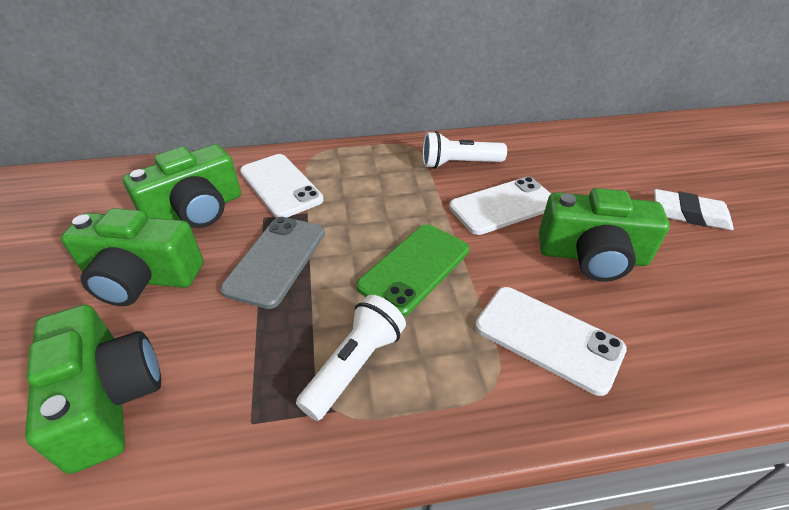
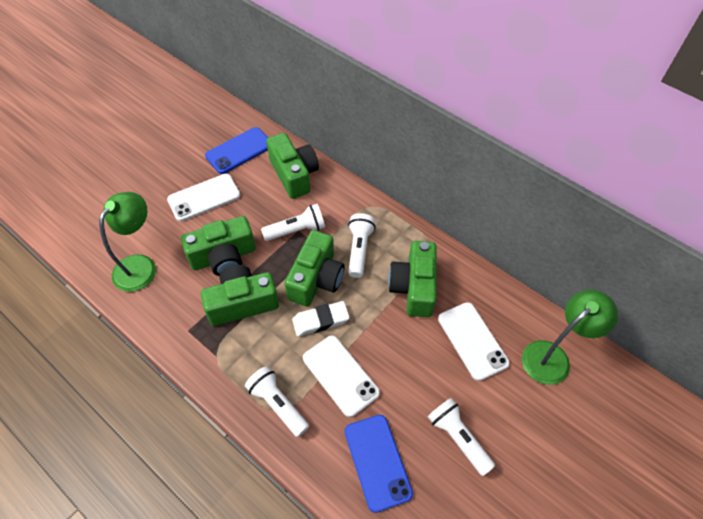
blue phone: none = 0 -> [205,127,268,174] [345,415,413,513] = 2
green camera: [25,305,161,474] [61,208,203,306] [123,144,241,228] [539,188,670,282] = 4 -> [181,216,256,276] [201,265,279,326] [266,133,319,199] [284,230,345,306] [388,241,437,317] = 5
green lamp: none = 0 -> [99,192,156,292] [522,290,618,385] = 2
green phone: [357,224,469,316] = 1 -> none = 0
grey phone: [220,217,325,309] = 1 -> none = 0
white flashlight: [296,295,406,421] [423,131,507,169] = 2 -> [245,366,309,437] [261,204,325,241] [348,213,376,278] [427,398,495,476] = 4

